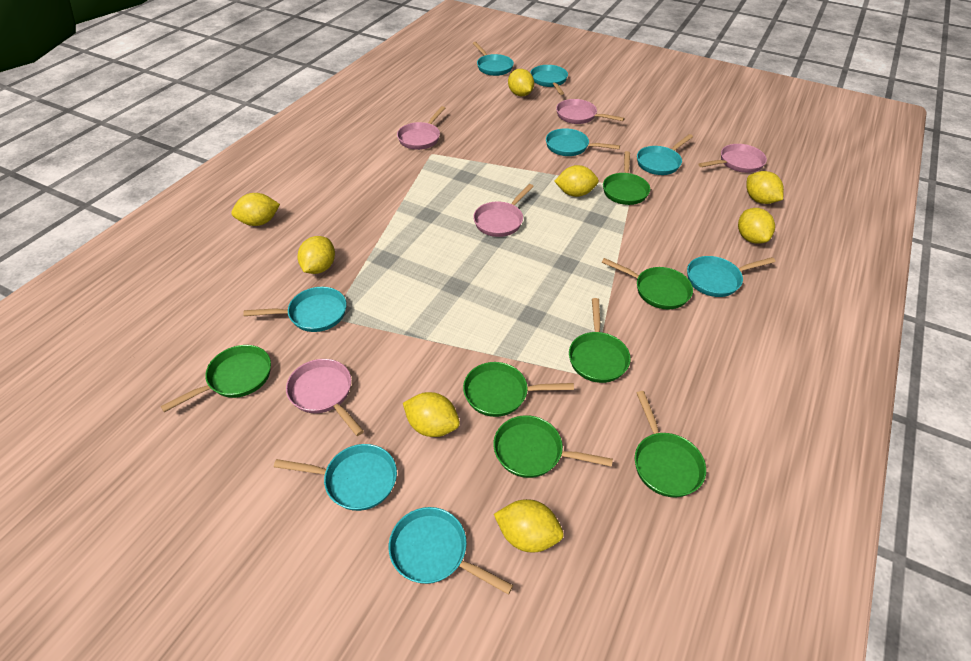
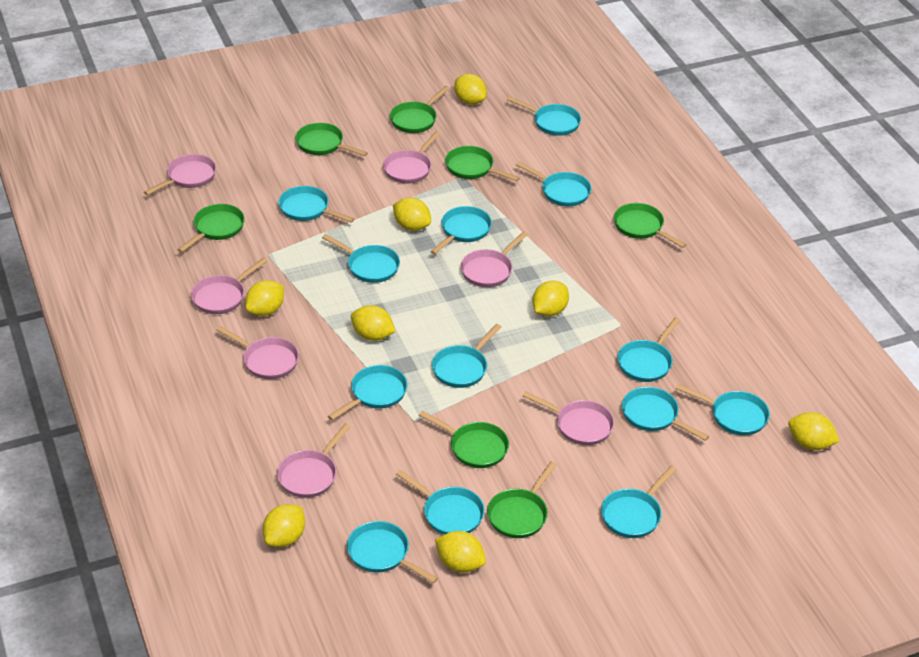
pink pan: [286,359,364,436] [397,106,445,150] [473,184,534,237] [556,99,625,124] [699,144,767,173] = 5 -> [144,154,216,195] [191,258,267,314] [216,326,299,379] [277,423,350,498] [383,131,441,183] [461,231,528,287] [523,391,614,445] = 7
turquoise pan: [243,287,347,332] [274,444,397,511] [389,507,513,595] [472,42,514,76] [530,65,568,95] [546,128,620,156] [637,134,693,175] [687,256,775,297] = 8 -> [278,186,354,223] [322,234,400,283] [328,365,407,420] [347,521,438,584] [396,470,485,535] [430,206,492,255] [432,324,501,388] [507,96,581,136] [516,161,592,206] [601,466,677,538] [617,318,680,382] [622,387,709,441] [676,384,770,435] = 13

